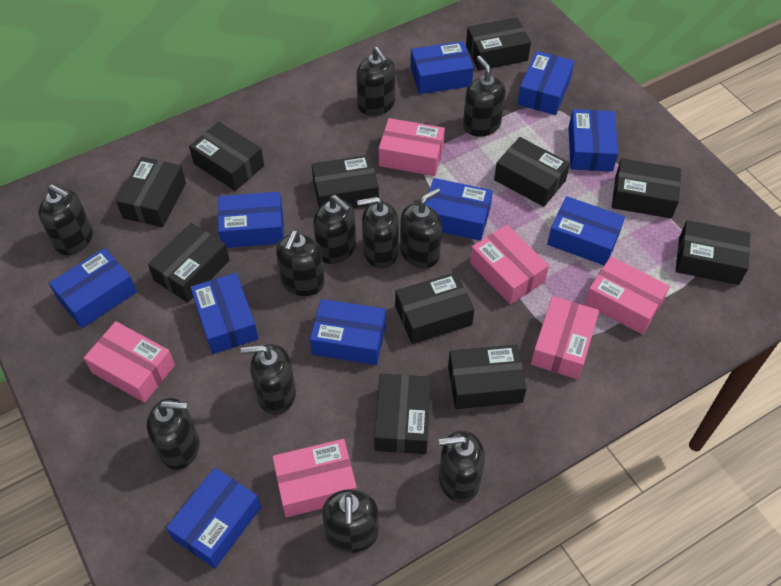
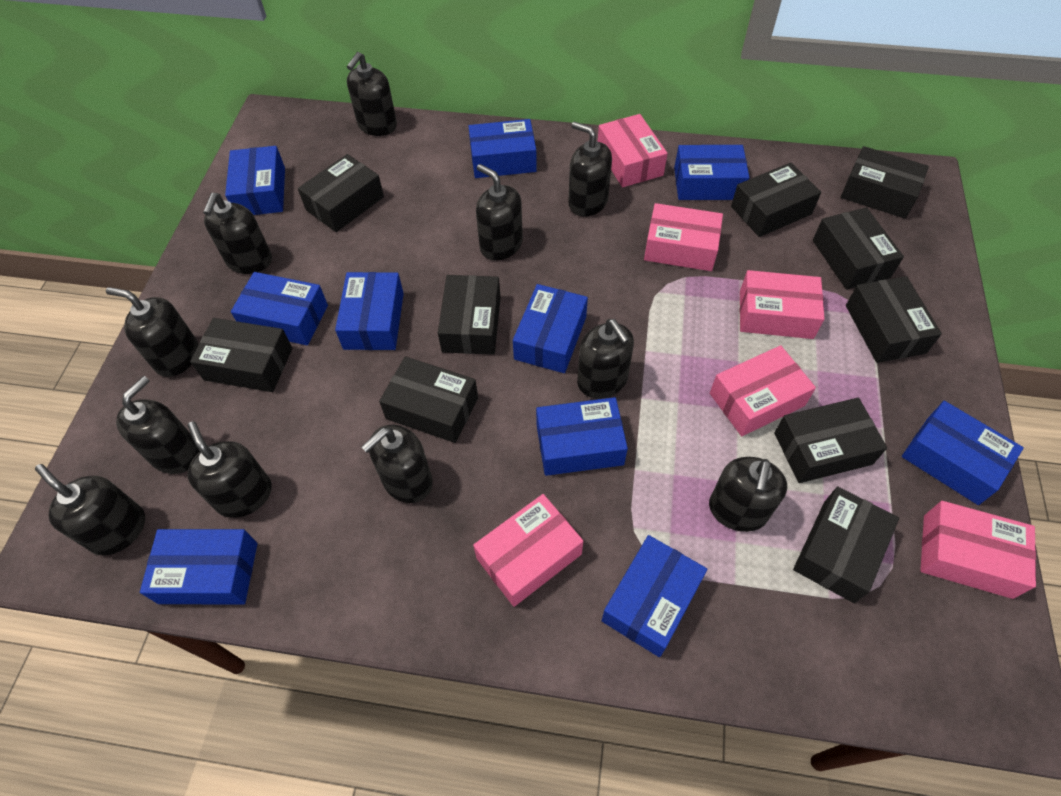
black box: [116,157,186,227] [148,223,230,302] [189,122,264,191] [312,155,379,208] [374,374,431,454] [395,272,475,344] [448,344,527,409] [466,17,531,71] [494,137,570,207] [612,158,681,219] [676,220,750,285] = 11 -> [190,318,293,392] [298,154,384,232] [379,356,478,443] [438,275,501,355] [731,163,821,237] [774,398,887,483] [793,487,899,603] [813,207,904,290] [841,146,929,219] [846,276,942,363] = 10

